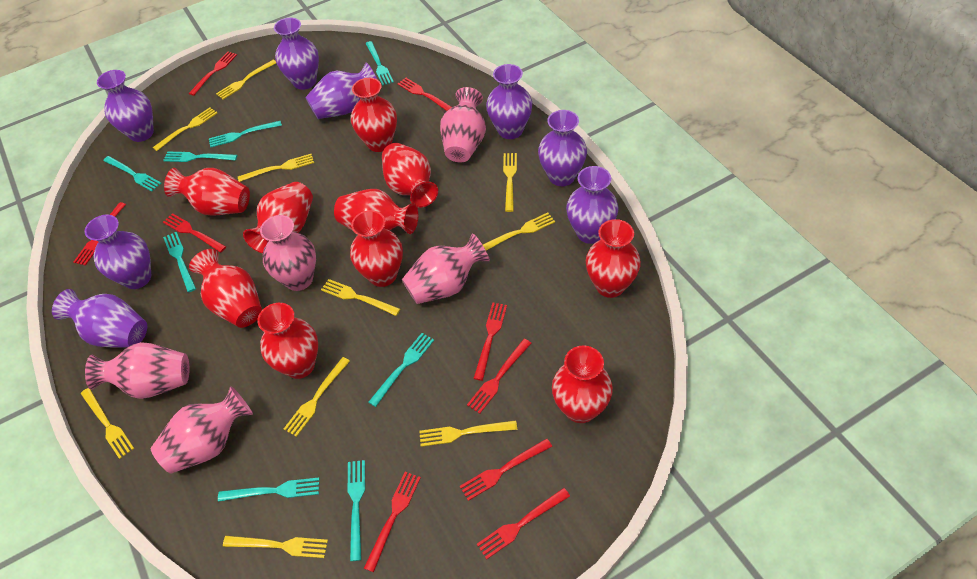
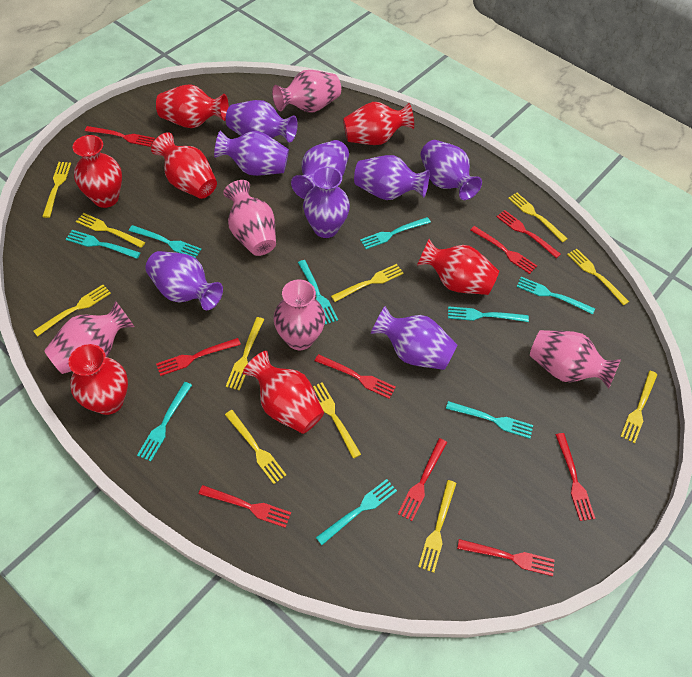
red vase: [164,168,250,216] [189,249,262,328] [243,182,313,253] [257,303,318,379] [334,189,418,234] [350,210,403,287] [351,78,397,152] [382,143,438,208] [552,345,613,423] [586,219,641,298] = 10 -> [68,344,128,415] [73,135,122,208] [151,132,217,199] [156,84,229,128] [243,351,324,434] [343,102,414,145] [417,239,499,295] = 7
turquoise fork: [103,156,162,191] [163,151,237,162] [163,232,196,292] [209,121,282,147] [218,477,319,502] [347,460,365,561] [365,41,394,86] [369,333,434,407] = 8 -> [66,230,140,259] [129,225,202,258] [137,382,192,461] [298,260,338,325] [316,479,397,545] [360,217,431,249] [446,401,533,439] [448,306,529,322] [517,277,595,314] = 9
yellow fork: [81,388,134,459] [153,108,217,151] [216,60,276,99] [223,536,328,558] [238,154,314,182] [284,357,350,437] [321,279,400,316] [419,420,517,447] [483,213,555,251] [503,153,517,212] = 10 -> [33,285,111,336] [42,162,71,218] [76,213,145,248] [225,410,286,484] [226,317,264,390] [313,382,361,458] [331,264,404,302] [418,480,456,573] [508,193,568,242] [567,248,629,305] [620,371,658,443] = 11

